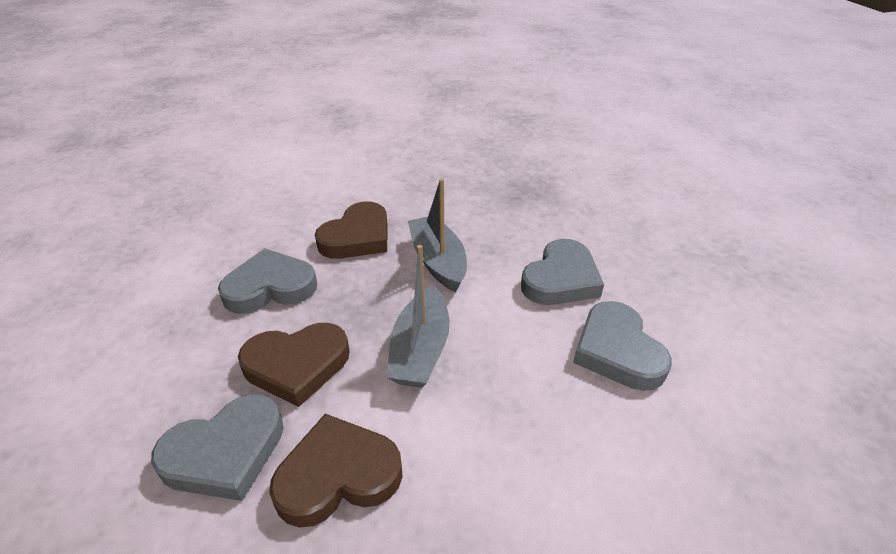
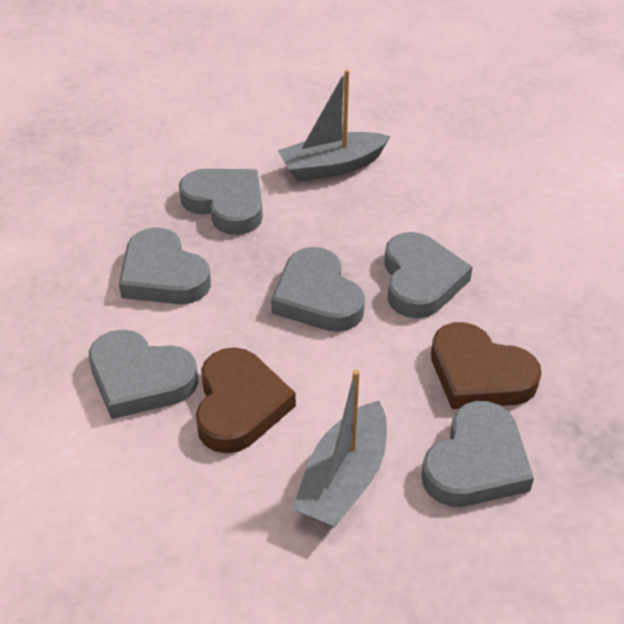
brown heart: [238,323,350,407] [269,414,403,528] [315,201,387,259] = 3 -> [196,347,296,453] [431,322,542,409] = 2
grey heart: [151,394,284,501] [218,248,317,314] [521,239,604,305] [573,301,672,391] = 4 -> [89,329,199,419] [119,227,211,304] [179,169,263,235] [271,247,365,332] [384,232,473,318] [421,401,534,507] = 6

